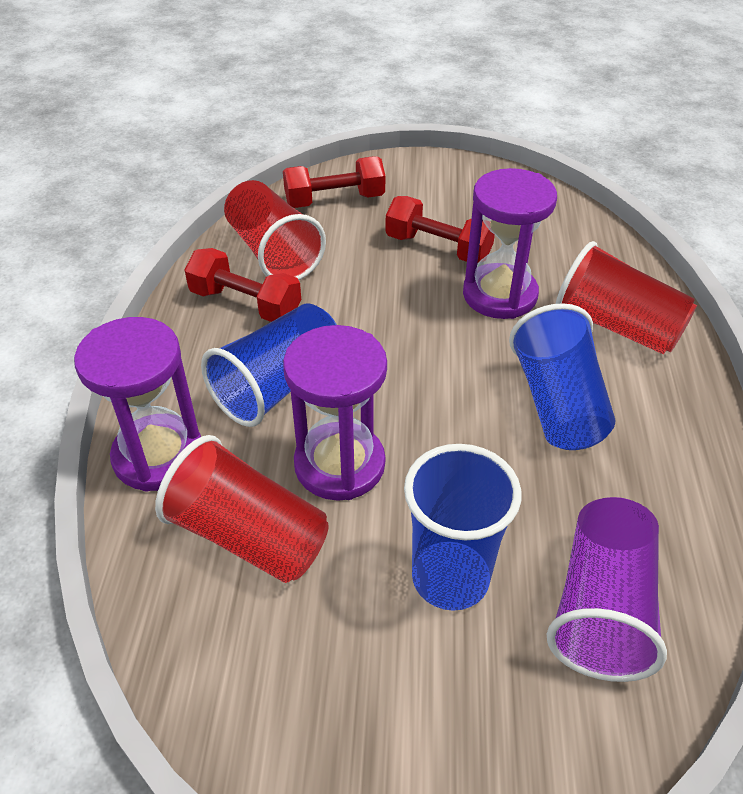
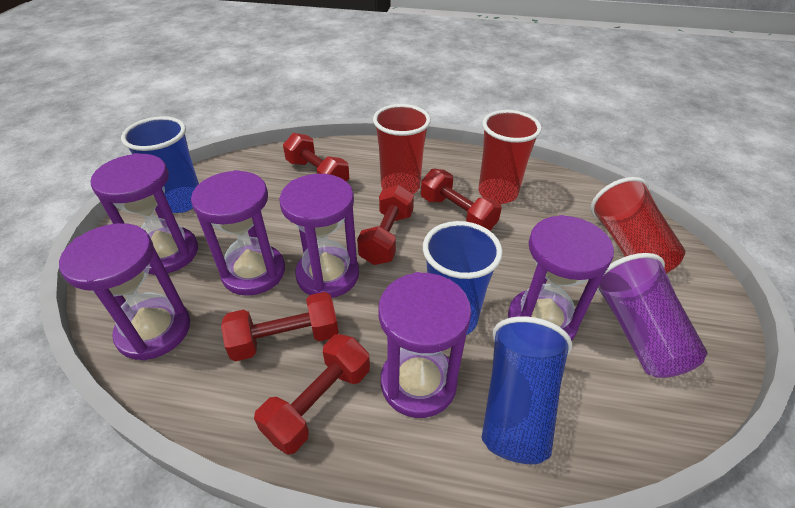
purple hourglass: [74,317,201,492] [283,325,387,501] [463,168,557,319] = 3 -> [59,223,190,360] [90,153,198,275] [191,170,285,296] [279,174,359,298] [378,272,472,418] [508,215,614,341] = 6
red dumbbell: [185,248,301,322] [283,156,385,208] [385,196,495,263] = 3 -> [221,292,339,362] [254,334,370,455] [283,133,349,182] [357,185,414,265] [421,168,502,231] = 5

